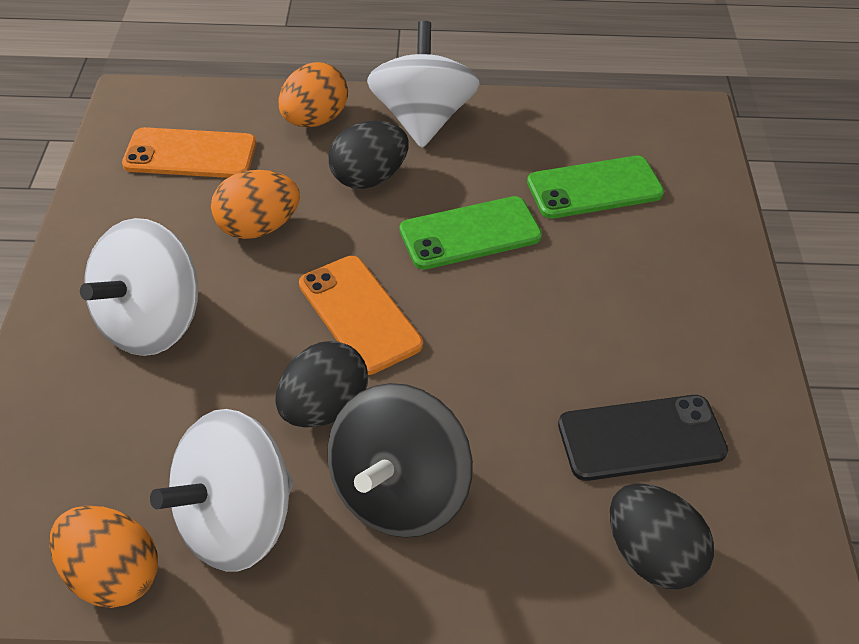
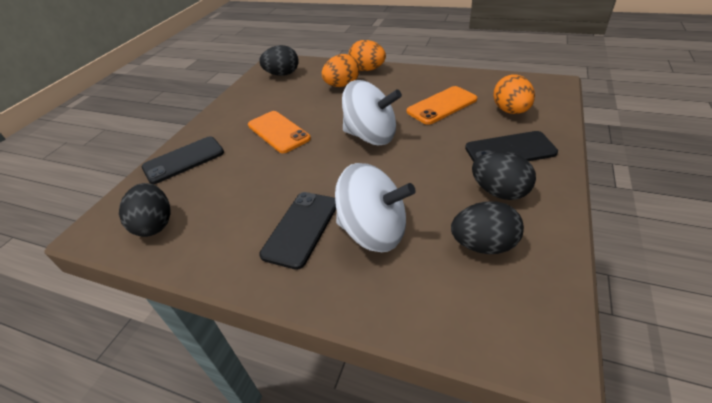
black egg: [275,341,368,427] [328,121,409,189] [610,483,714,589] = 3 -> [119,183,170,237] [259,45,298,76] [451,201,524,254] [472,151,536,200] = 4
black phone: [558,395,728,481] = 1 -> [141,137,224,184] [259,192,336,270] [465,131,558,162] = 3
black spinning top: [328,383,472,538] = 1 -> none = 0
green phone: [400,196,542,270] [527,156,664,219] = 2 -> none = 0
white spinning top: [80,218,198,356] [150,409,293,572] [367,21,480,148] = 3 -> [335,163,416,252] [342,80,402,145] = 2

